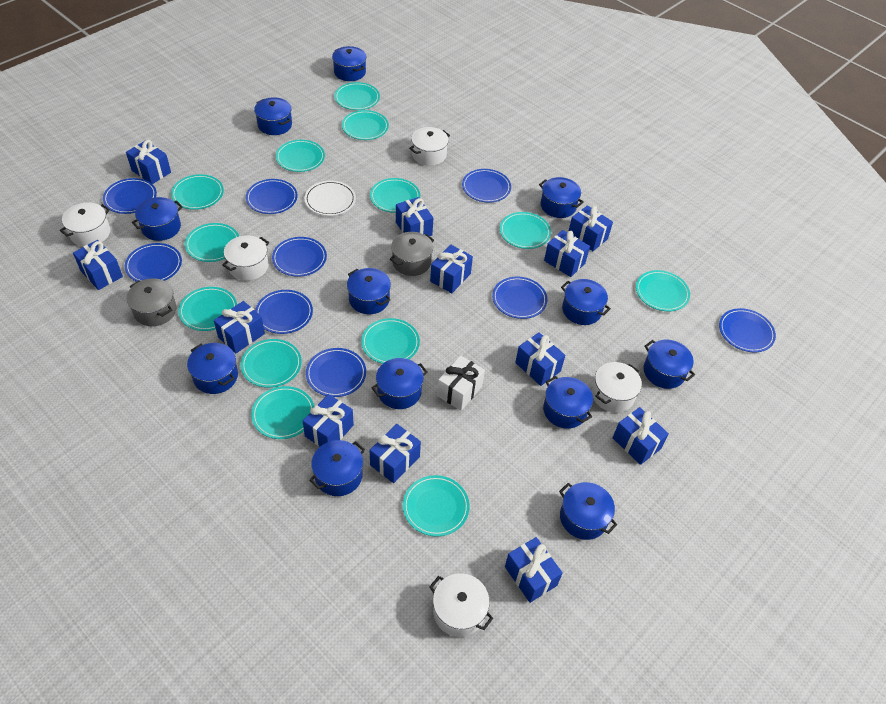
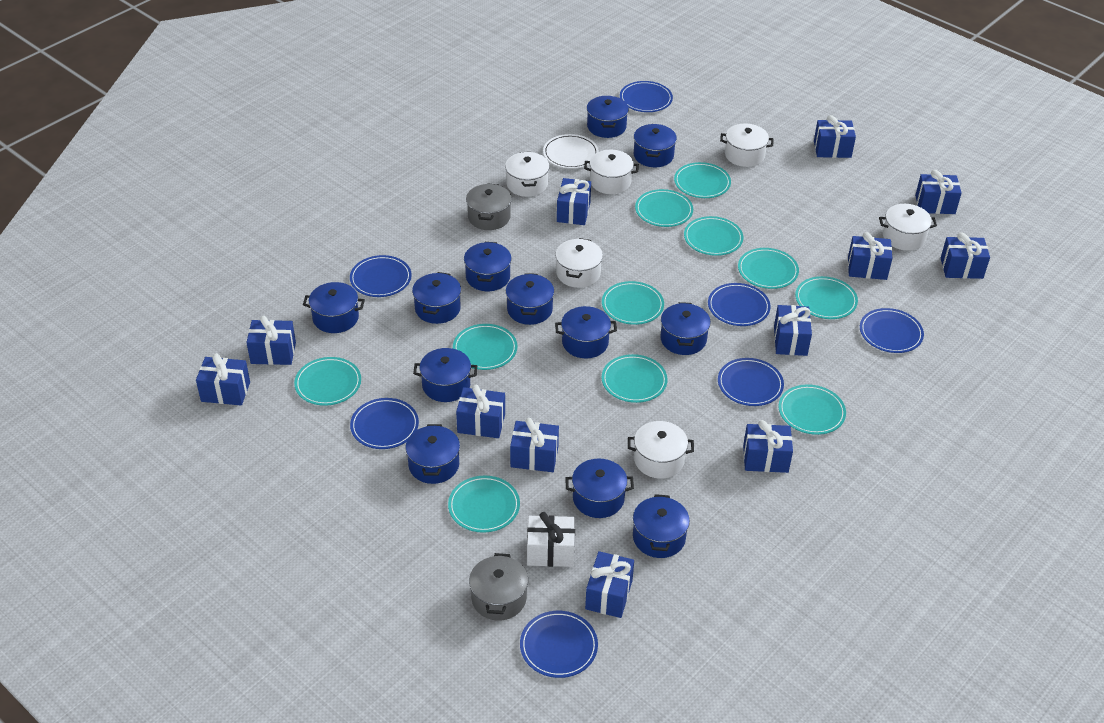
blue plate: [103,178,157,214] [125,243,182,282] [246,179,297,214] [255,290,313,334] [272,237,327,277] [306,348,366,397] [462,169,511,203] [492,277,548,319] [719,308,776,352] = 9 -> [350,255,412,297] [350,398,419,449] [520,611,598,678] [620,81,673,112] [708,283,771,326] [718,358,784,406] [860,308,924,353] = 7
turquoise plate: [171,174,224,210] [178,287,237,331] [185,223,239,262] [241,339,302,388] [251,386,314,439] [276,140,325,172] [334,82,380,110] [342,110,389,140] [361,318,420,364] [370,178,420,213] [403,475,470,537] [500,212,551,249] [636,270,690,311] = 13 -> [294,357,361,406] [448,476,520,533] [453,324,517,370] [602,281,664,325] [602,354,667,403] [635,189,693,227] [674,162,731,198] [684,216,743,256] [738,248,799,289] [778,384,846,435] [795,276,858,319] = 11
white pot: [60,202,110,246] [222,235,269,281] [409,127,450,166] [429,573,493,637] [592,362,642,413] = 5 -> [505,152,549,197] [555,238,603,288] [584,150,639,194] [628,421,694,479] [720,124,774,167] [879,204,937,251] = 6

